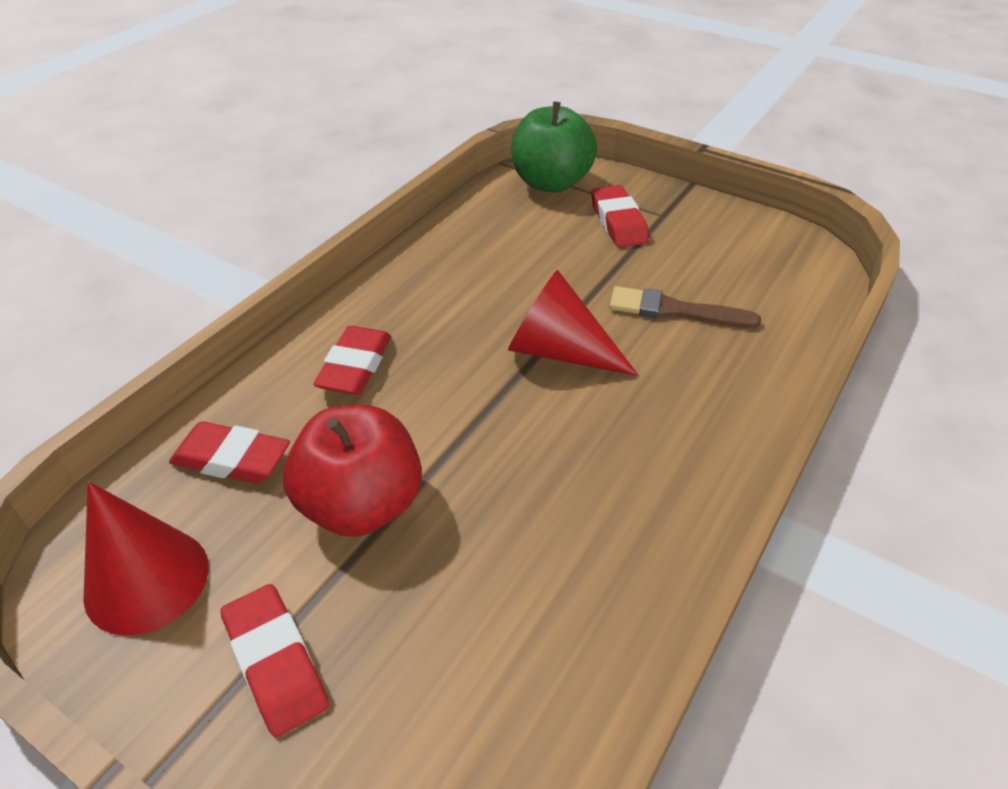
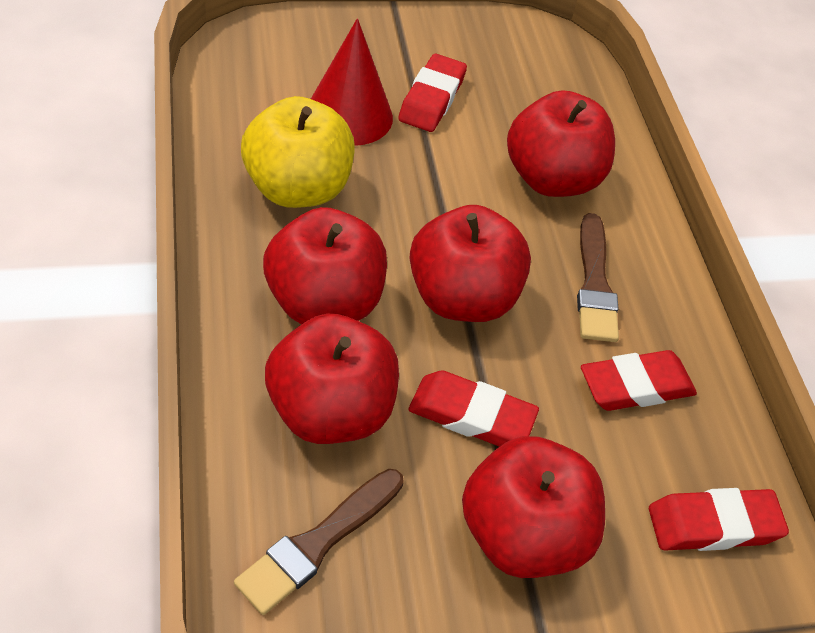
brown brush: [609,286,761,328] = 1 -> [234,469,404,615] [577,213,619,342] = 2
green apple: [512,101,597,193] = 1 -> none = 0
red apple: [283,405,422,537] = 1 -> [263,207,387,324] [265,314,399,444] [410,205,531,322] [462,436,605,578] [507,90,615,197] = 5
red cone: [83,481,209,636] [508,270,639,376] = 2 -> [311,18,393,146] = 1
yellow apple: none = 0 -> [241,96,355,208] = 1

